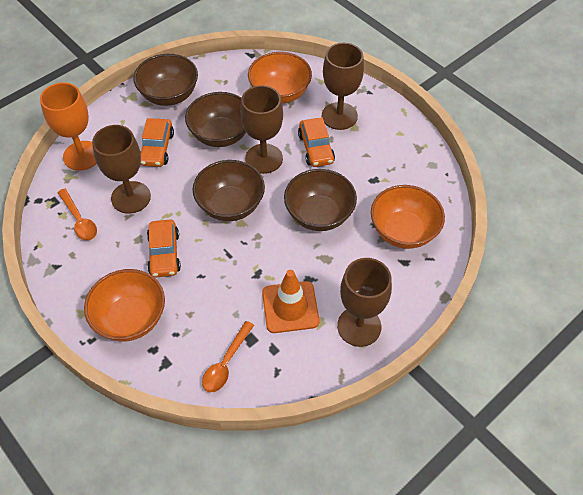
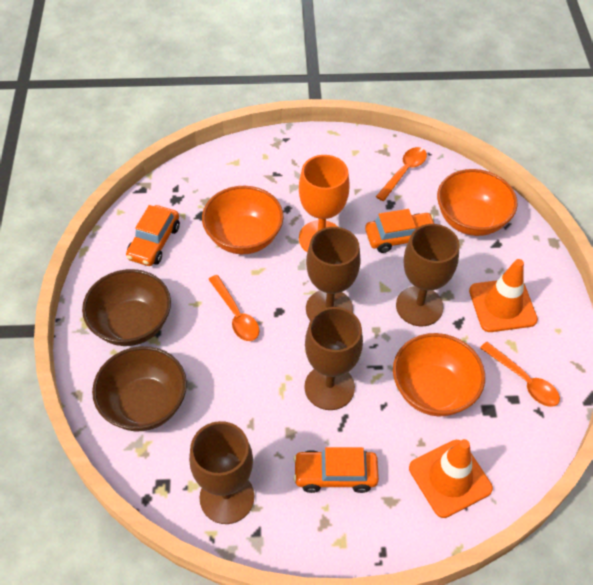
brown bowl: [133,54,198,106] [185,92,246,147] [193,160,265,221] [284,169,357,231] = 4 -> [82,269,171,346] [92,346,187,431] = 2
orange spoon: [57,188,97,241] [202,321,254,392] = 2 -> [208,275,260,341] [376,147,427,201] [480,342,560,407] = 3
orange traffic cone: [262,270,319,333] = 1 -> [409,439,493,518] [469,259,538,332] = 2

